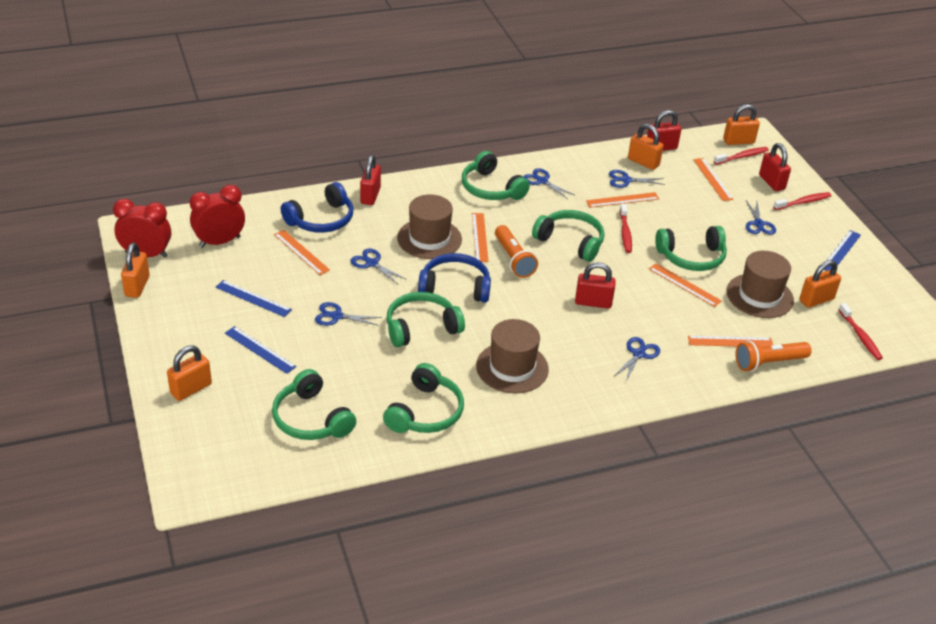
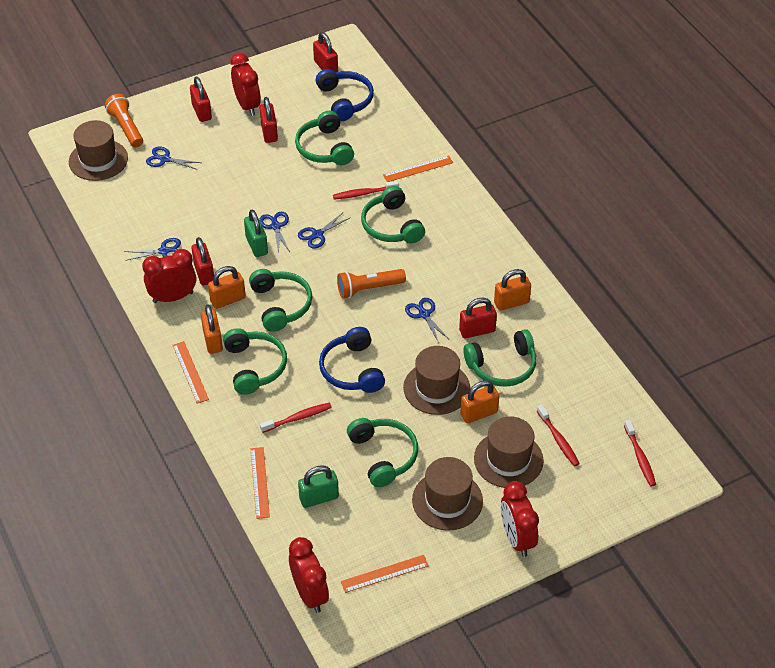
blue ruler: [216,280,292,317] [225,326,297,374] [824,230,861,271] = 3 -> none = 0
blue scissors: [315,302,382,326] [351,249,407,284] [523,168,574,199] [609,170,665,188] [613,337,660,383] [746,200,776,235] = 6 -> [124,238,181,261] [146,147,201,170] [259,212,290,253] [298,213,351,249] [405,298,449,343] = 5
brown hat: [397,194,462,259] [476,319,549,394] [726,251,794,318] = 3 -> [69,120,128,181] [403,346,470,415] [412,457,483,531] [474,416,544,488] = 4
green padlock: none = 0 -> [244,210,268,257] [298,465,339,508] = 2
orange padlock: [121,243,150,298] [167,345,212,401] [628,124,663,170] [723,104,760,145] [799,260,841,308] = 5 -> [201,304,223,354] [208,266,246,309] [460,380,499,423] [494,269,531,311] = 4
orange ruler: [274,230,330,275] [472,213,489,262] [586,192,659,208] [649,263,722,307] [688,336,773,347] [693,158,733,201] = 6 -> [172,341,209,404] [251,447,270,519] [341,555,429,593] [383,155,453,182] = 4
red clock: [113,199,171,258] [190,185,245,248] = 2 -> [142,249,196,303] [230,53,261,116] [289,537,329,613] [501,481,539,557] = 4
red padlock: [360,155,381,205] [575,262,616,309] [647,110,681,151] [759,143,791,191] = 4 -> [190,77,212,122] [192,237,214,285] [260,97,278,143] [313,32,338,72] [459,298,497,339] = 5

